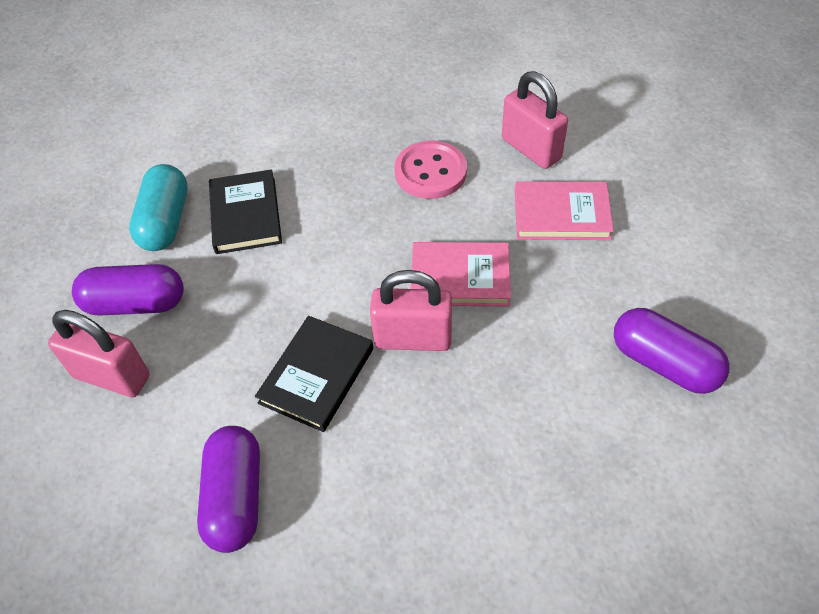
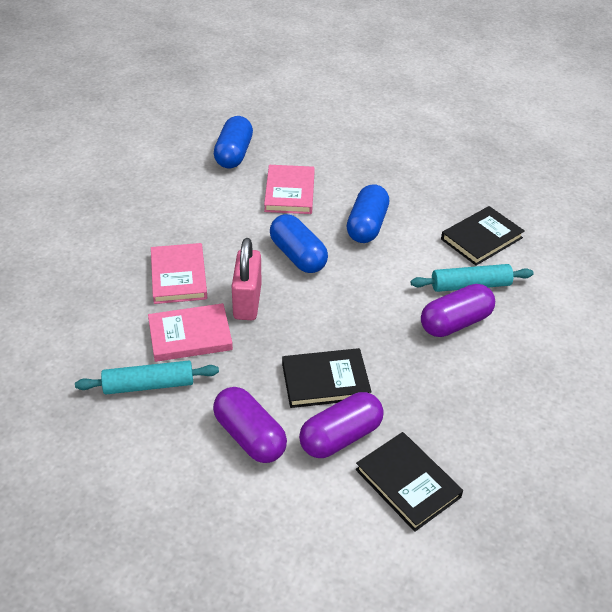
black book: [209,169,282,254] [255,316,373,432] = 2 -> [282,348,372,408] [356,432,463,532] [441,206,525,266] = 3
blue capsule: none = 0 -> [214,116,253,168] [270,214,328,273] [347,184,389,243] = 3
pink book: [411,242,511,307] [515,181,614,240] = 2 -> [148,303,233,362] [151,243,207,304] [264,165,315,214] = 3
pink button: [395,141,467,199] = 1 -> none = 0
pink padlock: [48,310,150,397] [370,270,452,351] [502,71,568,169] = 3 -> [232,238,262,320] = 1
turquoise capsule: [129,164,187,251] = 1 -> none = 0
turquoise rolling pin: none = 0 -> [75,361,219,394] [411,264,534,292] = 2

